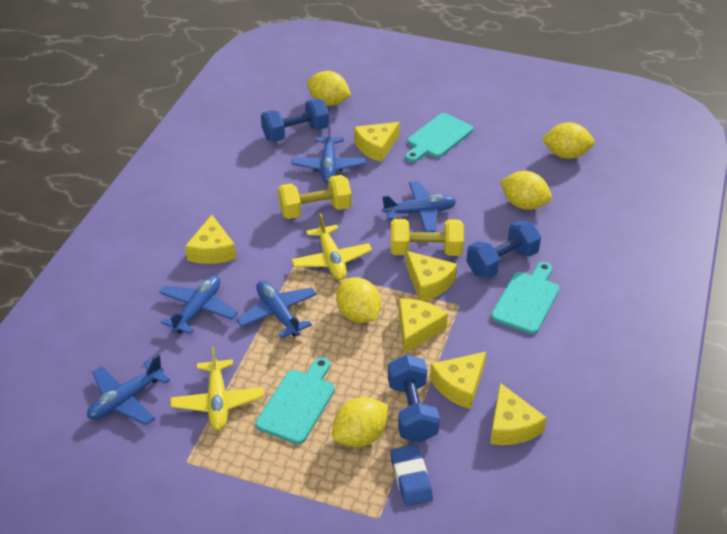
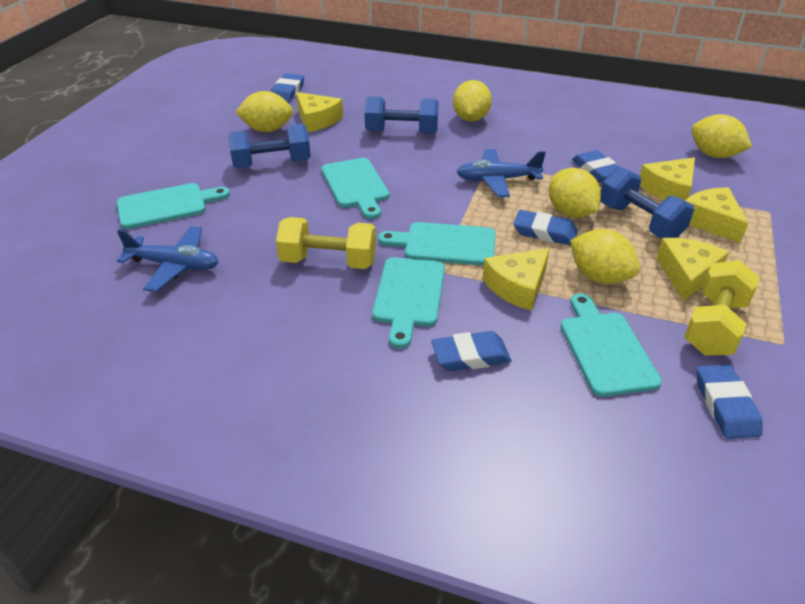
blue eraser: [390,445,433,506] = 1 -> [270,73,304,103] [431,331,511,371] [513,210,578,245] [572,150,618,182] [697,365,763,439] = 5
blue plane: [87,355,170,425] [159,275,238,334] [236,281,317,339] [292,124,365,183] [382,181,456,232] = 5 -> [117,226,218,292] [457,149,546,197] = 2
turquoise cutting board: [255,357,335,444] [405,113,473,162] [491,262,560,334] = 3 -> [117,183,230,229] [321,158,389,219] [372,257,445,348] [378,222,495,266] [561,293,662,397] = 5
yellow cheese: [185,215,236,264] [354,122,400,162] [399,298,448,354] [406,251,457,301] [430,352,486,409] [490,383,547,445] = 6 -> [296,92,343,132] [483,248,550,311] [640,158,695,200] [656,238,729,302] [685,188,749,243] = 5
yellow plane: [170,346,264,430] [291,213,372,280] = 2 -> none = 0

